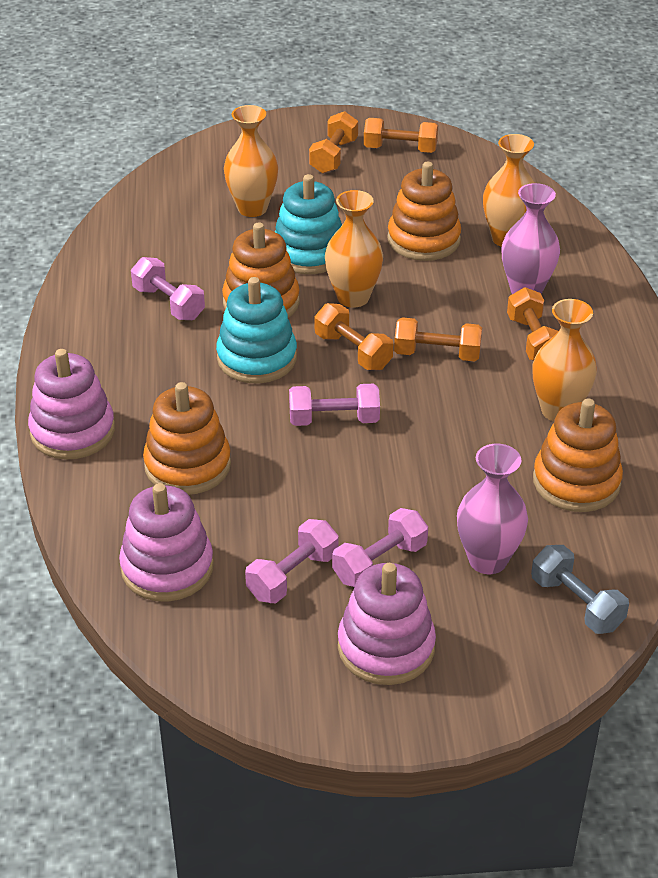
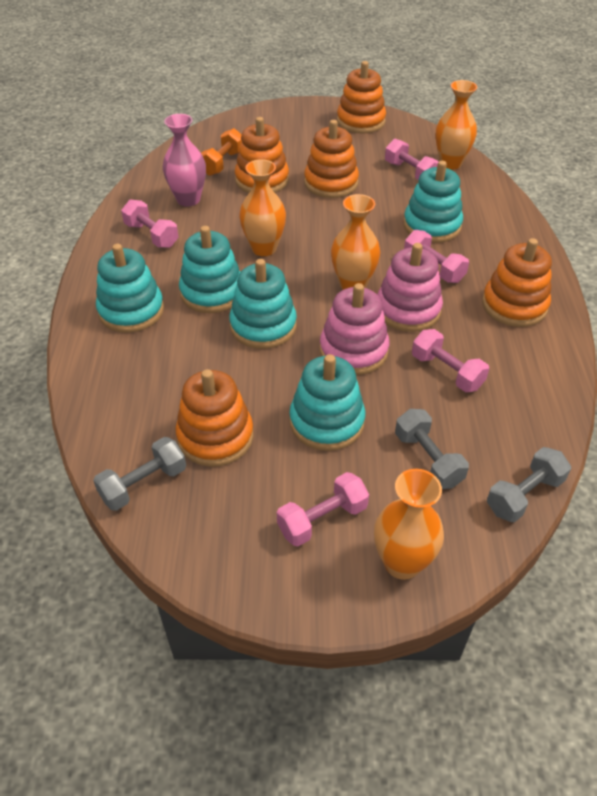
grey dumbbell: [531,545,629,634] = 1 -> [93,437,186,511] [395,409,469,489] [487,447,571,523] = 3
orange dumbbell: [309,111,358,174] [315,303,393,370] [364,118,438,153] [394,317,482,361] [507,287,558,361] = 5 -> [201,128,242,176] = 1
orange stacking toy: [143,382,231,495] [222,222,300,318] [387,162,461,261] [533,399,623,512] = 4 -> [175,369,253,467] [235,117,289,193] [304,120,359,198] [337,61,386,133] [482,238,552,327] = 5
pink dumbbell: [131,257,205,320] [245,519,339,603] [289,384,380,426] [332,508,428,587] = 4 -> [121,199,179,248] [277,472,369,546] [385,139,439,180] [404,230,469,283] [412,329,489,392] = 5
pink stacking toy: [28,349,115,460] [119,483,214,602] [338,563,436,685] = 3 -> [320,283,389,375] [377,243,443,332] = 2
pink vase: [457,444,528,574] [502,183,560,294] = 2 -> [163,114,206,206] = 1
turquoise stacking toy: [216,277,297,383] [275,174,342,274] = 2 -> [96,244,164,333] [179,226,240,313] [229,259,297,349] [289,354,365,451] [403,161,463,243] = 5

